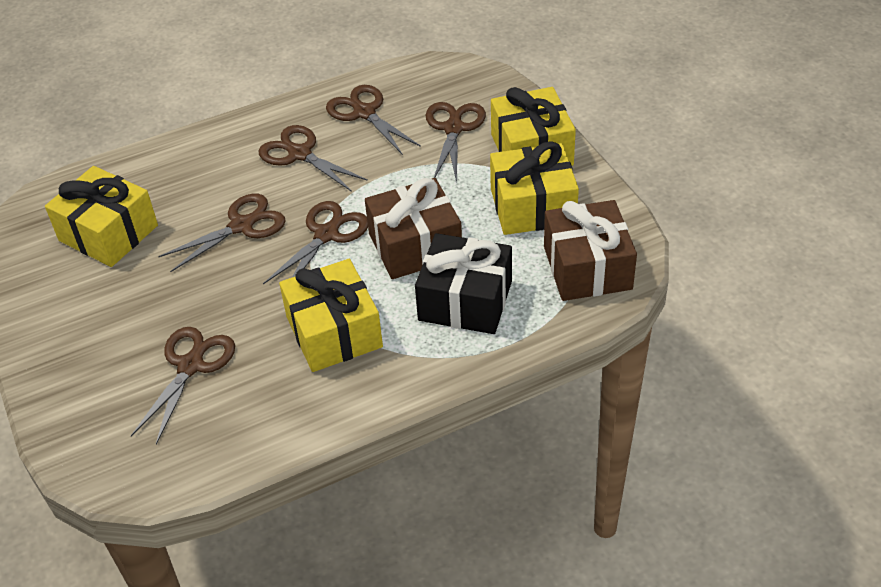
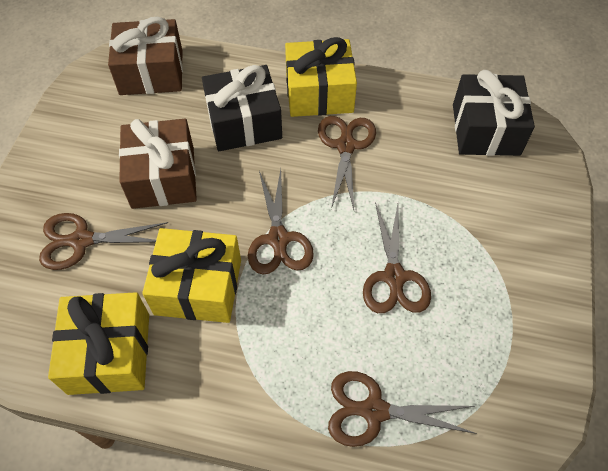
black gift: [415,233,512,334] = 1 -> [202,65,282,151] [453,70,535,156] = 2
brown scissors: [131,327,235,444] [158,194,286,272] [259,125,368,192] [263,201,368,284] [326,85,421,155] [426,102,486,183] = 6 -> [39,213,168,270] [248,169,314,274] [318,116,376,210] [328,371,477,447] [363,202,431,313] = 5
yellow gift: [45,166,158,267] [279,259,383,372] [490,142,579,235] [491,87,576,166] = 4 -> [48,292,149,395] [142,228,241,323] [285,37,357,117] = 3

